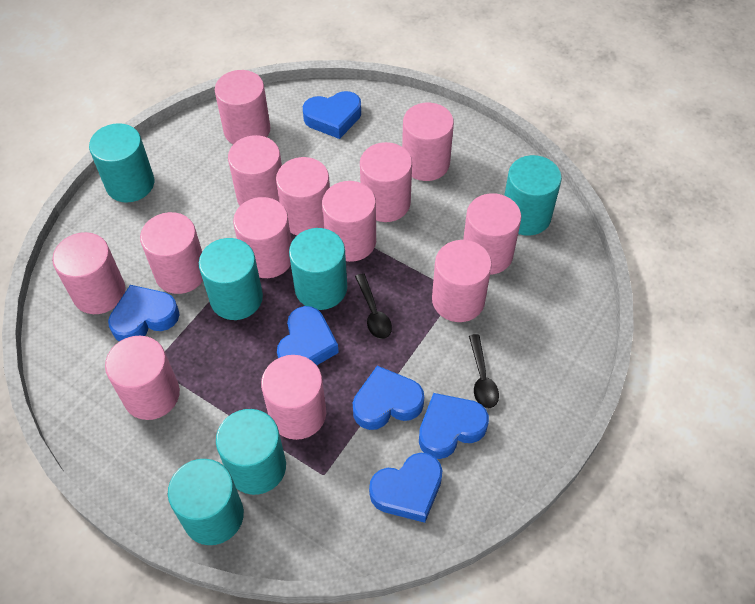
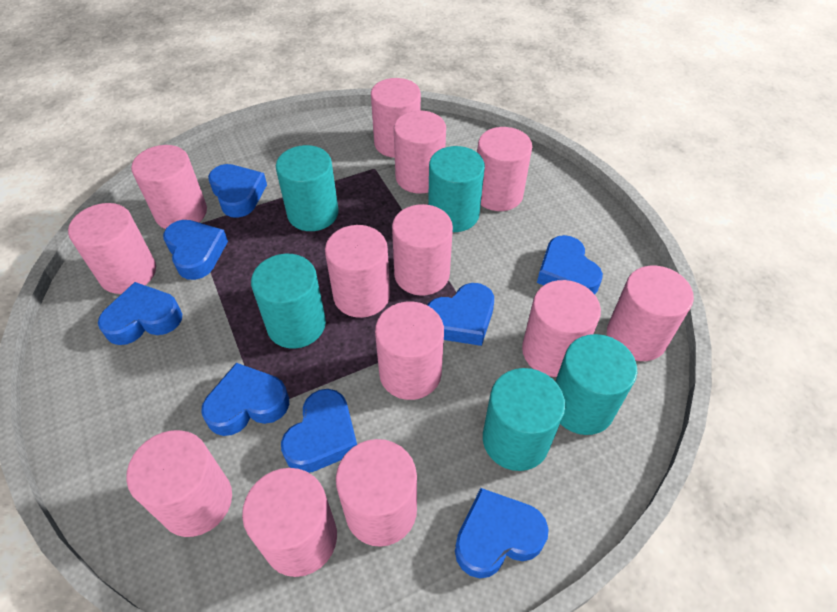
black spoon: [355,273,392,339] [469,334,499,408] = 2 -> none = 0
blue heart: [108,285,180,342] [277,306,339,365] [303,91,361,139] [353,366,424,430] [369,453,443,523] [419,393,489,459] = 6 -> [98,282,182,345] [163,220,228,280] [201,363,289,436] [208,164,267,218] [281,389,357,473] [427,283,494,346] [455,488,549,578] [537,235,603,295] = 8
turquoise cylinder: [89,123,154,203] [168,459,244,545] [199,238,263,320] [216,409,286,495] [289,228,347,310] [504,155,562,236] = 6 -> [251,254,326,349] [276,145,339,231] [428,146,485,232] [483,368,565,471] [555,334,637,435] = 5

